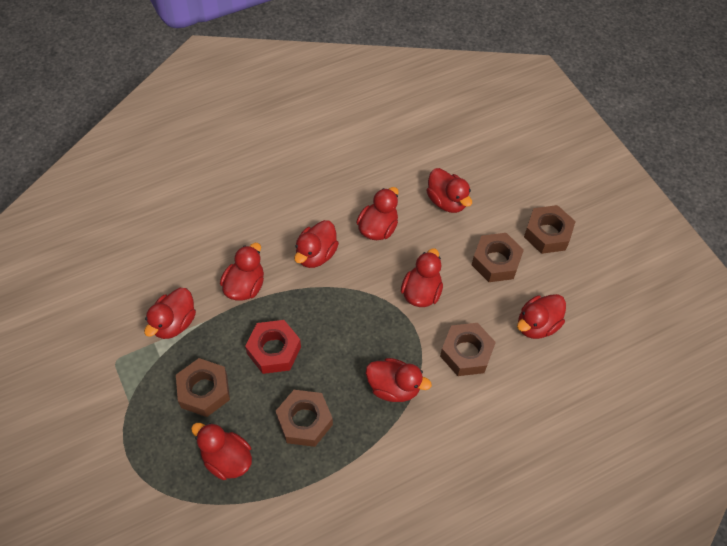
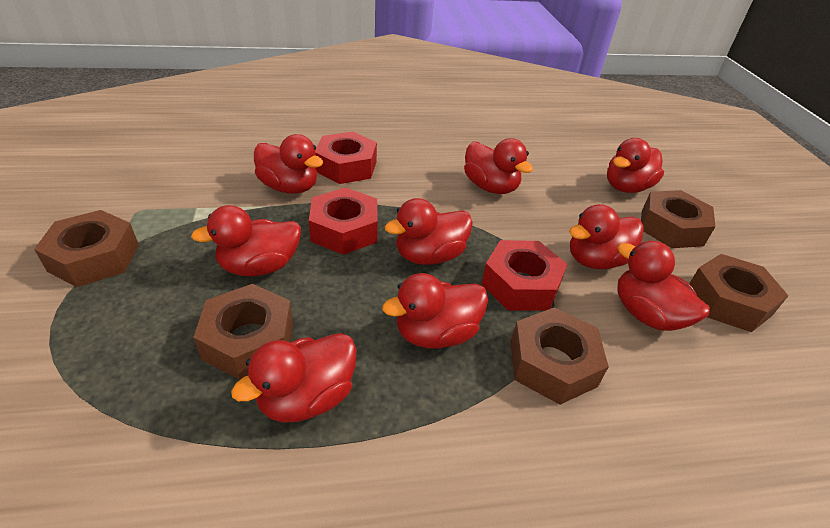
red nut: [245,320,301,374] = 1 -> [309,187,378,255] [315,132,377,184] [482,240,568,311] = 3

